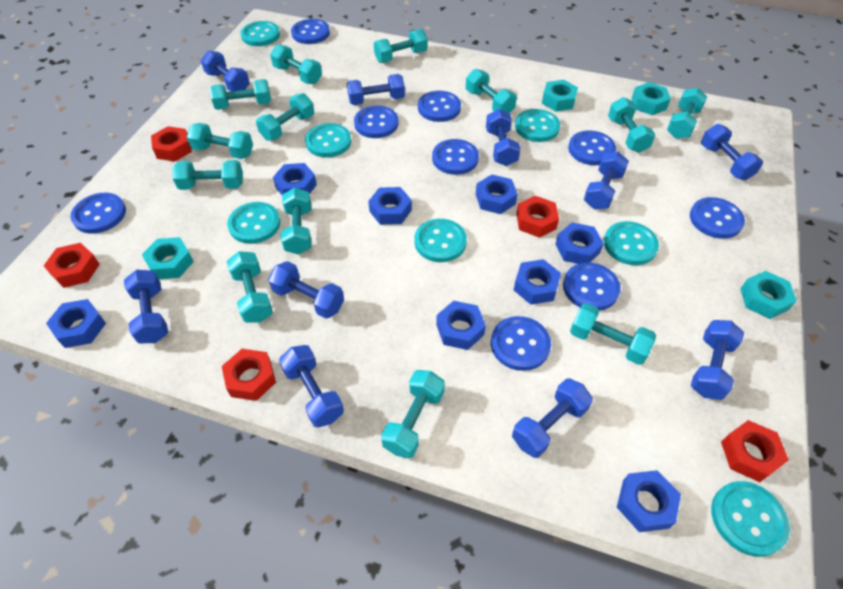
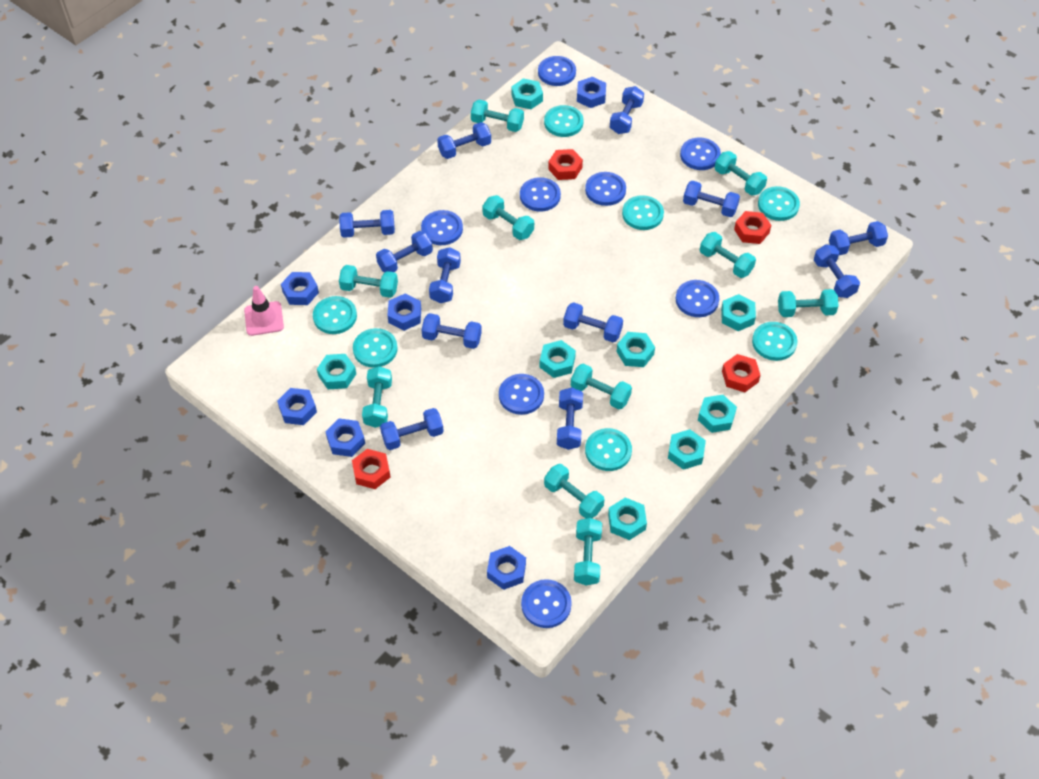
blue button: [70,193,126,234] [291,19,330,44] [354,106,399,138] [418,91,461,122] [432,139,479,175] [491,316,551,371] [563,262,621,311] [568,130,616,165] [690,197,745,239] = 9 -> [421,210,463,245] [499,374,544,415] [520,177,561,212] [521,579,572,628] [538,56,576,86] [585,172,626,206] [676,280,719,317] [680,138,721,170] = 8
blue dumbbell: [124,270,168,343] [201,51,250,91] [268,261,344,319] [279,345,344,428] [347,74,405,105] [486,109,520,166] [512,378,593,458] [584,152,629,209] [691,320,744,400] [701,124,763,180] = 10 -> [339,210,395,238] [376,231,433,273] [380,408,444,450] [422,313,482,349] [429,247,461,303] [437,122,491,159] [557,387,583,450] [563,302,623,342] [610,86,644,134] [683,181,740,217] [814,244,860,298] [829,221,888,255] = 12
blue nut: [46,299,106,348] [273,163,317,195] [368,187,412,225] [436,301,486,350] [476,174,517,214] [514,259,561,305] [555,222,604,264] [617,470,681,532] = 8 -> [277,388,317,425] [281,272,319,305] [325,418,365,457] [387,294,421,331] [487,546,526,590] [577,77,606,108] = 6
pink traffic cone: none = 0 -> [244,286,284,336] = 1
red nut: [44,243,100,288] [151,126,192,161] [222,349,276,401] [516,196,559,238] [721,420,789,482] = 5 -> [352,449,391,489] [548,149,583,180] [722,354,760,392] [734,211,771,244] = 4
turquoise dumbbell: [172,160,243,190] [187,123,253,159] [210,79,271,110] [227,251,273,323] [256,93,314,141] [270,45,322,84] [281,188,311,254] [374,29,428,63] [381,370,445,458] [466,69,517,113] [570,303,656,365] [608,97,656,153] [667,88,707,139] = 13 -> [339,265,398,298] [362,366,392,428] [471,100,524,132] [482,195,534,240] [544,464,604,519] [571,364,632,409] [574,518,602,585] [700,232,756,278] [715,151,767,196] [778,289,838,317] = 10
turquoise nut: [142,237,194,279] [542,80,578,112] [632,82,671,115] [740,271,797,319] = 4 -> [317,354,356,389] [511,78,543,109] [540,340,576,378] [608,497,647,540] [617,332,655,367] [668,429,706,470] [698,395,737,433] [721,294,756,331] = 8

